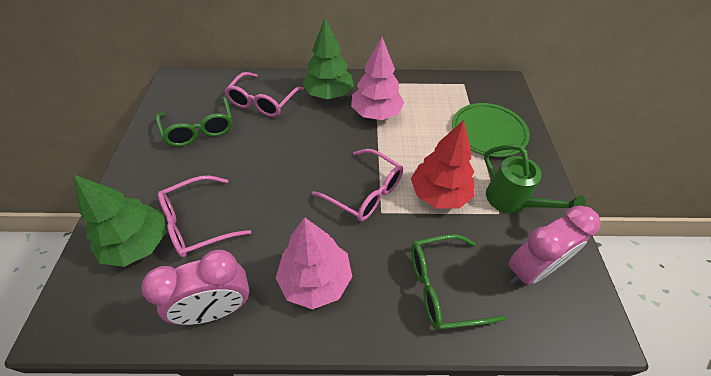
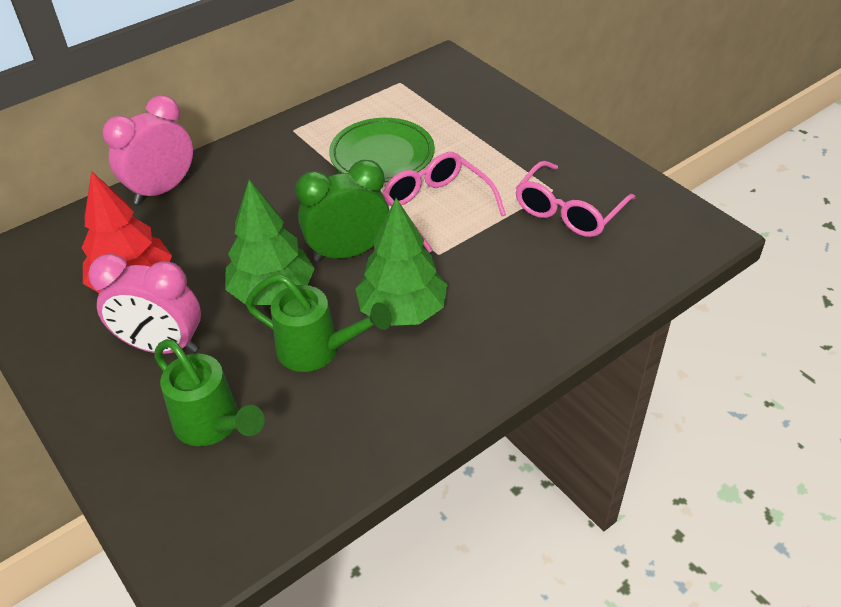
green clock: none = 0 -> [296,160,389,262] = 1
green glasses: [156,97,232,146] [411,234,506,330] = 2 -> none = 0
green watering can: [484,144,586,214] = 1 -> [154,339,265,446] [245,274,392,372] = 2
pink glasses: [158,176,251,257] [225,72,304,117] [312,149,403,221] = 3 -> [382,152,506,253] [516,161,635,237] = 2
pink tree: [276,217,352,310] [351,37,404,120] = 2 -> none = 0

